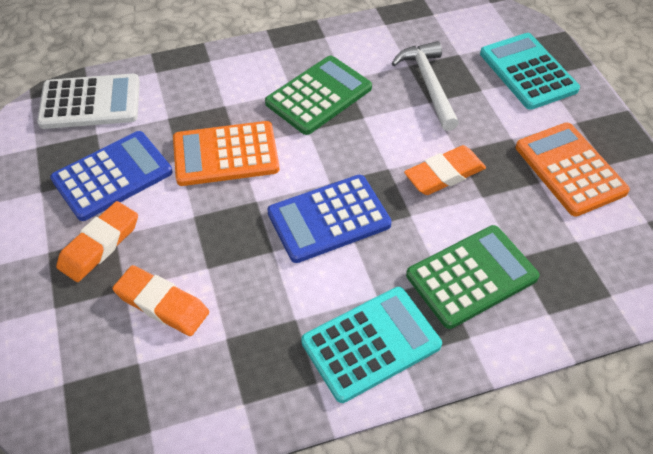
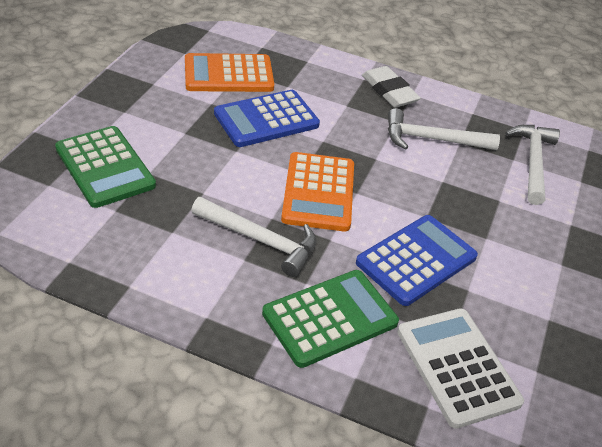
orange eraser: [56,201,138,282] [113,265,209,336] [404,145,486,195] = 3 -> none = 0
turquoise calculator: [301,287,442,403] [480,33,580,110] = 2 -> none = 0
white eraser: none = 0 -> [362,66,421,108] = 1
white hammer: [392,41,459,131] = 1 -> [191,197,316,277] [388,108,500,150] [505,125,560,205] = 3

